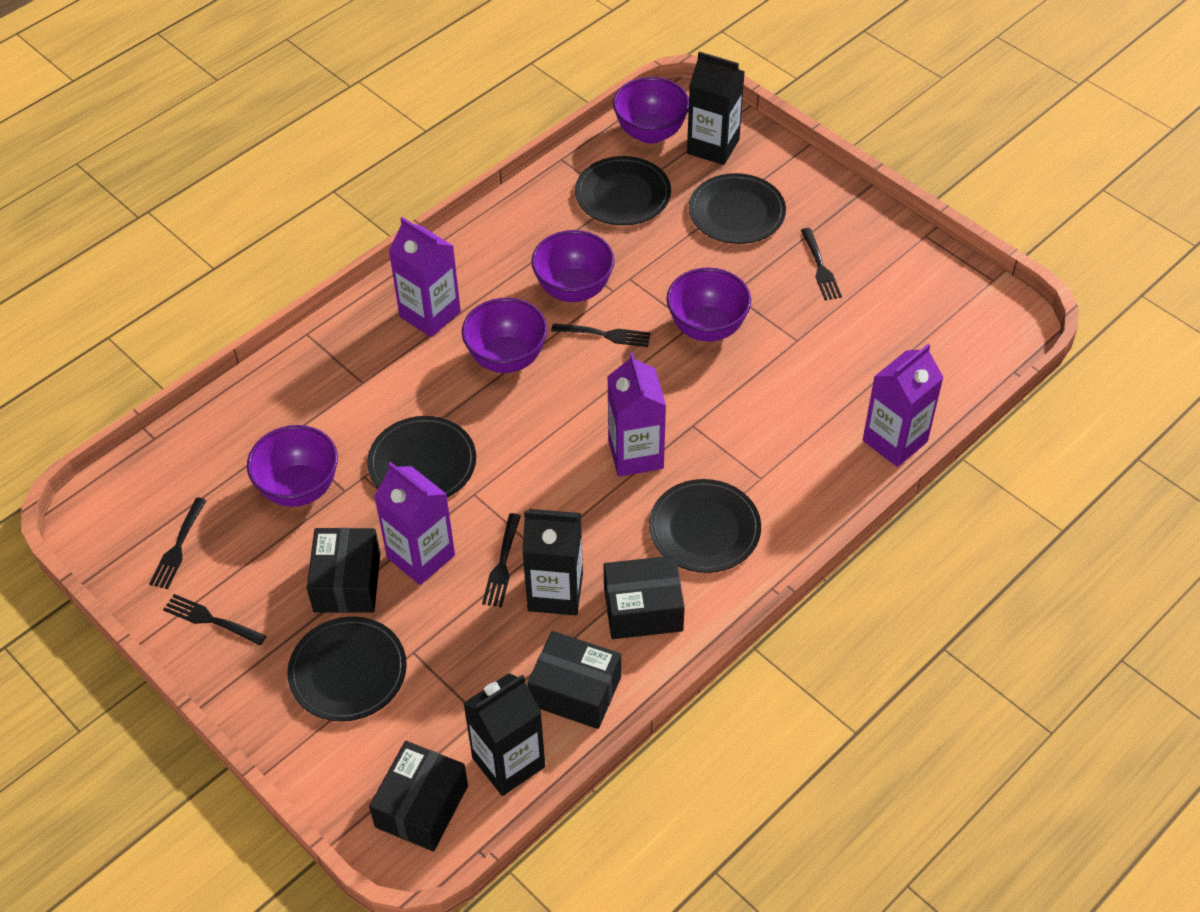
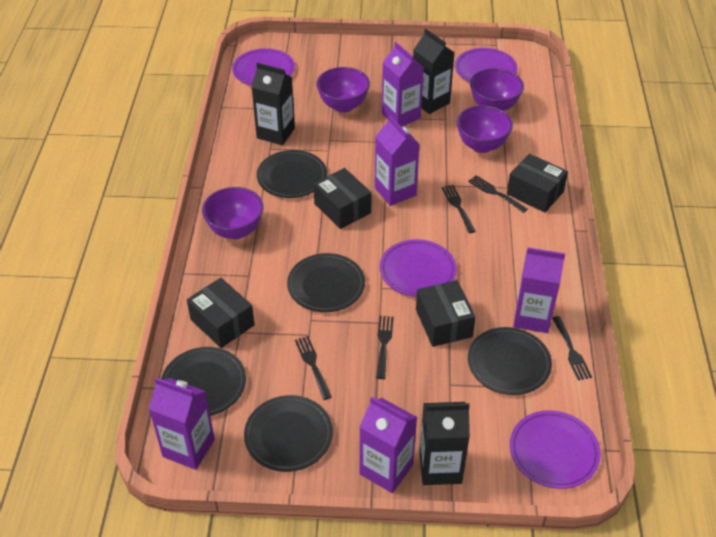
purple bowl: [247,425,338,507] [462,298,547,373] [531,230,615,302] [613,77,689,144] [667,267,751,342] = 5 -> [202,187,264,239] [316,67,370,113] [457,105,513,153] [470,68,524,111] = 4
purple carton: [374,462,455,585] [389,217,461,337] [607,353,666,477] [863,344,944,467] = 4 -> [149,378,215,470] [359,397,417,493] [375,115,420,206] [382,42,424,126] [513,247,565,333] = 5
purple plate: none = 0 -> [232,48,295,86] [379,239,457,297] [455,48,518,82] [510,410,601,489] = 4

